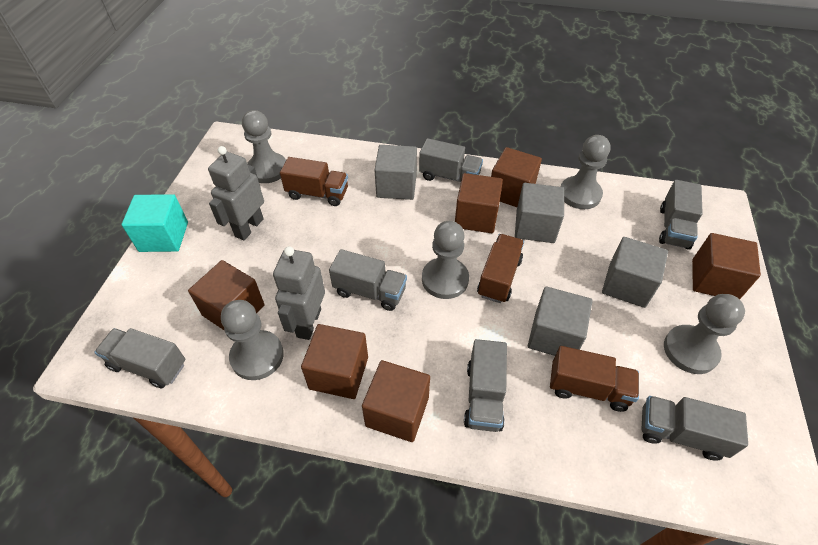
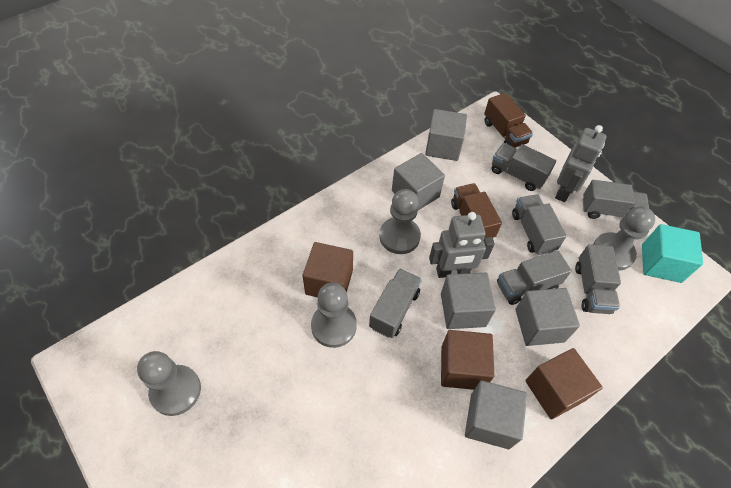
brown cube: [188,260,265,331] [301,324,368,399] [362,360,430,442] [455,173,503,233] [491,147,542,207] [692,233,761,299] = 6 -> [303,242,353,297] [441,330,494,390] [525,348,603,419] = 3
brown truck: [280,157,348,206] [477,234,524,303] [550,346,639,412] = 3 -> [451,183,502,238] [484,93,533,148] = 2
grey cube: [375,145,417,200] [515,183,564,243] [528,286,593,356] [602,237,668,308] = 4 -> [392,153,445,210] [425,109,467,161] [441,273,496,329] [465,380,527,449] [515,288,580,346] = 5
grey pawn: [221,300,284,380] [242,110,286,183] [422,221,469,299] [561,135,610,209] [664,294,745,374] = 5 -> [137,351,201,416] [311,282,357,348] [379,189,421,254] [593,206,655,271] = 4

